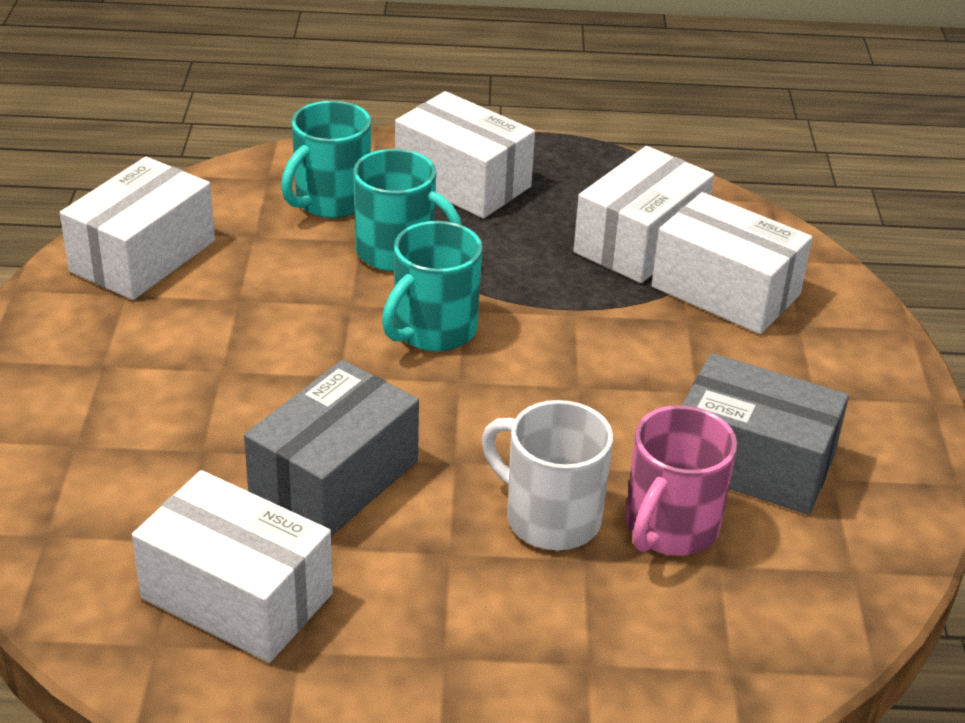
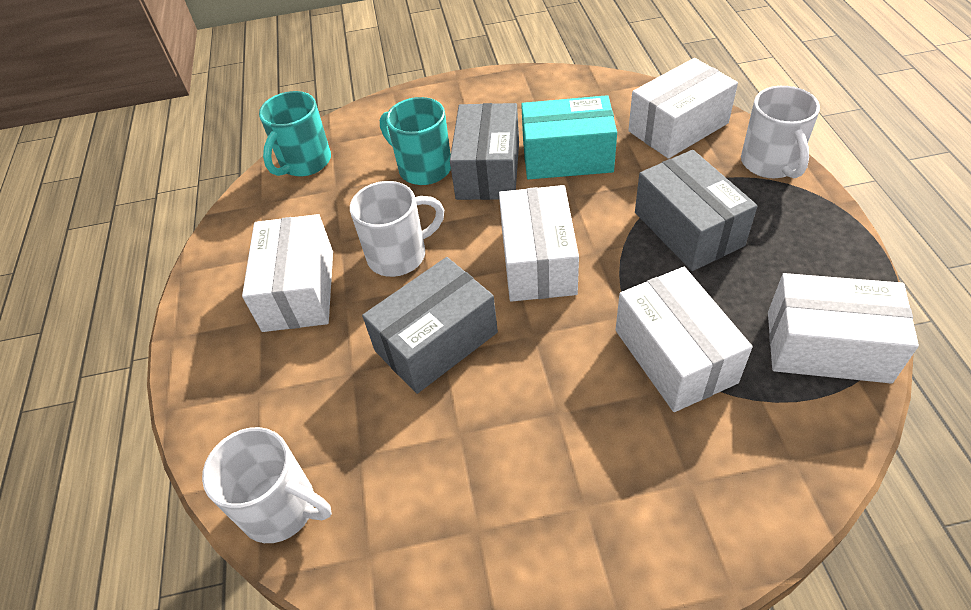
grey box: [244,360,419,536] [682,353,849,515] = 2 -> [362,257,498,394] [450,103,519,200] [635,150,757,271] = 3
pink mug: [626,405,738,555] = 1 -> none = 0
turquoise box: none = 0 -> [521,95,617,179] = 1
turquoise mug: [281,101,371,218] [353,149,462,271] [382,221,483,351] = 3 -> [259,91,331,176] [380,97,451,185] = 2
white mug: [482,400,613,550] = 1 -> [202,427,332,543] [350,181,444,277] [741,86,820,178] = 3

